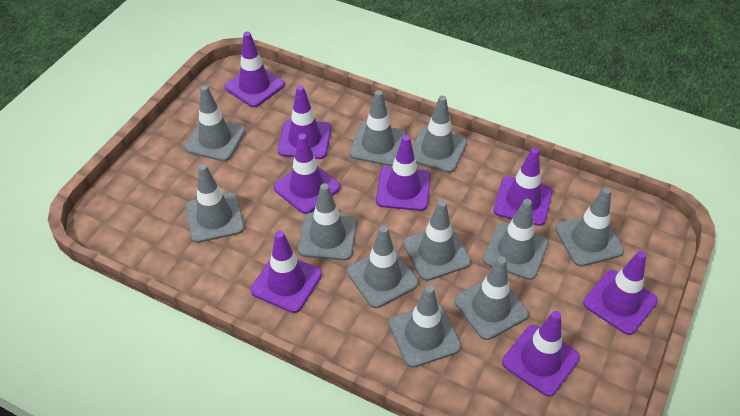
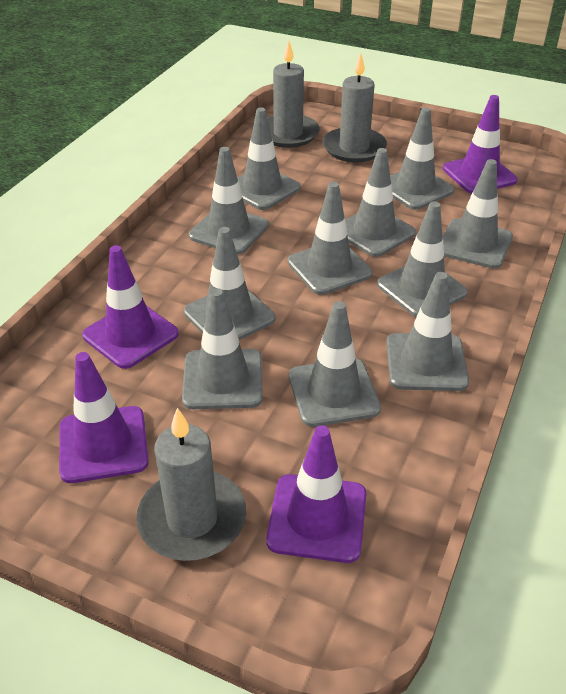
grey candle: none = 0 -> [136,408,246,561] [267,40,320,148] [322,53,387,162] = 3
purple traffic cone: [225,31,285,107] [251,231,322,313] [274,134,340,214] [278,85,332,159] [376,135,431,211] [493,147,553,226] [502,311,580,396] [583,251,658,335] = 8 -> [59,352,149,483] [82,245,179,369] [266,425,367,563] [443,95,518,194] = 4

